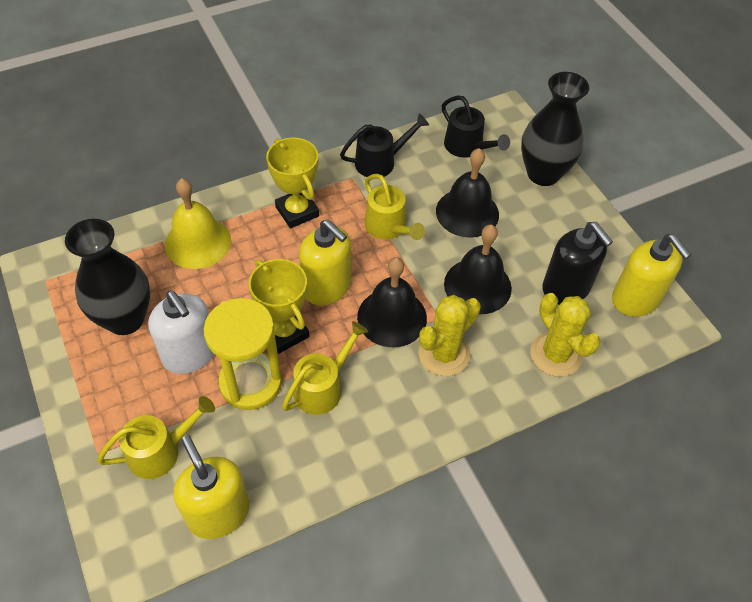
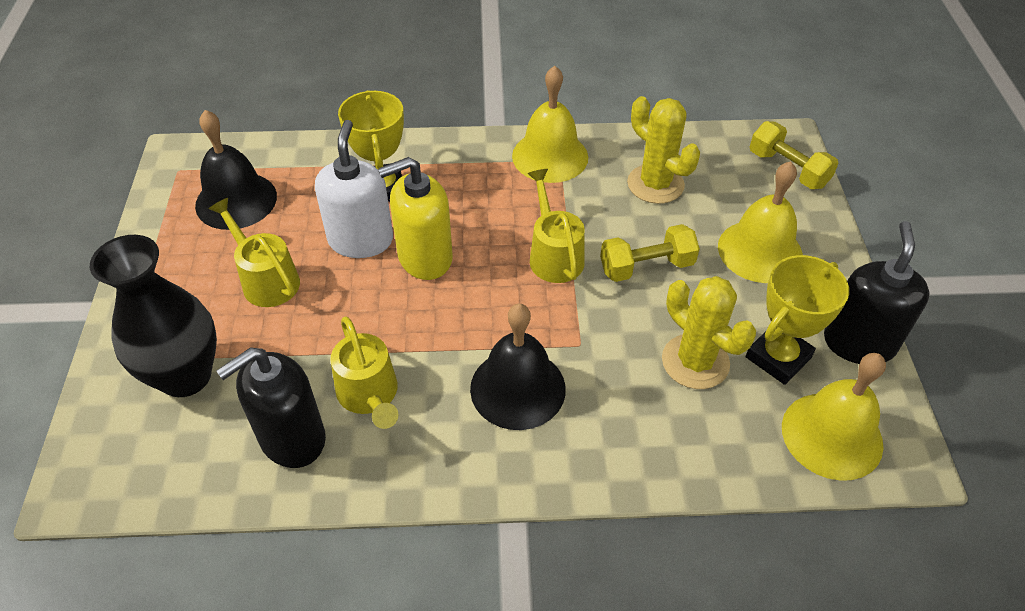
black bell: [357,257,427,347] [436,148,499,238] [444,224,512,314] = 3 -> [195,110,277,230] [470,304,566,430] = 2
black soap dispenser: [542,222,613,305] = 1 -> [216,347,326,468] [824,221,930,364] = 2
black vase: [65,219,150,335] [521,72,589,186] = 2 -> [90,235,217,397] = 1
black watering can: [340,114,429,177] [442,95,510,158] = 2 -> none = 0
yellow bell: [165,178,231,269] = 1 -> [512,66,588,183] [718,161,803,283] [782,353,886,481] = 3
yellow dumbbell: none = 0 -> [600,224,700,282] [750,121,838,189] = 2
yellow hourglass: [203,298,282,410] = 1 -> none = 0
yellow soap dispenser: [174,435,250,539] [299,220,351,305] [612,234,691,317] = 3 -> [378,157,453,280] = 1

